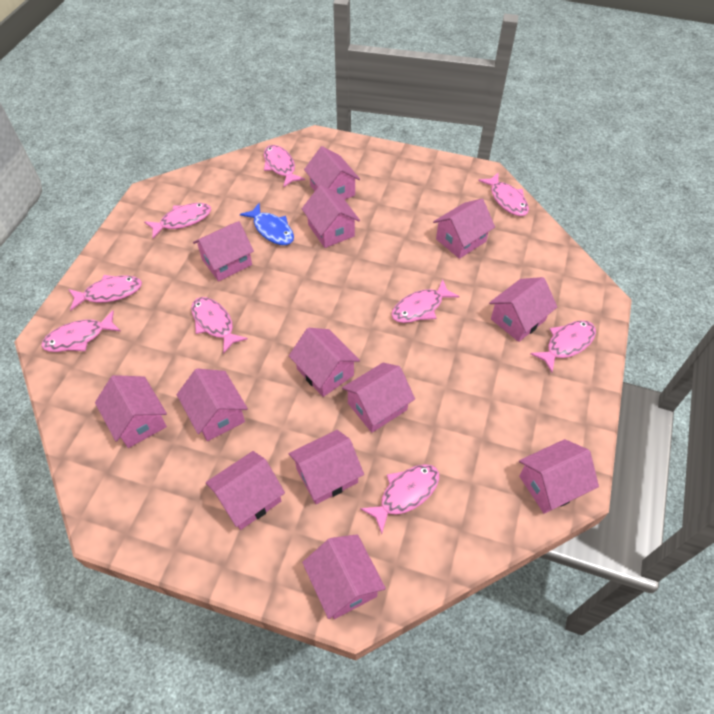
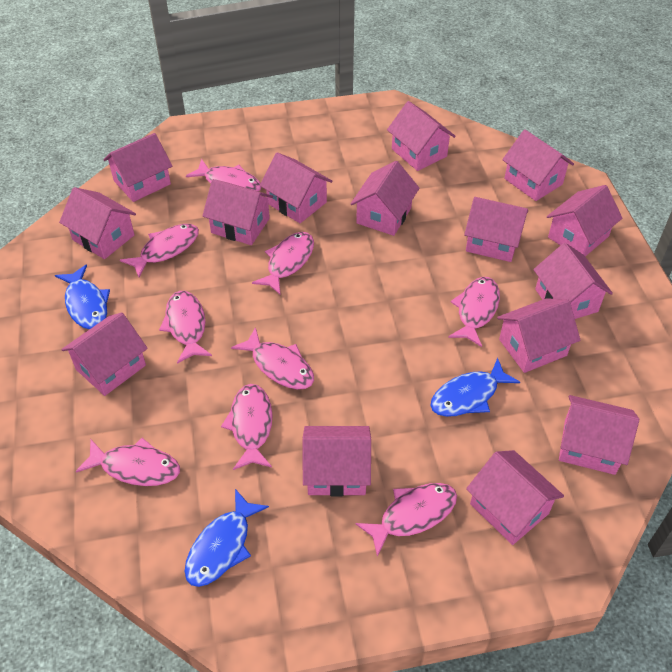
blue fish: [240,203,294,245] = 1 -> [55,264,110,329] [185,489,269,587] [430,358,520,417] = 3
pink house: [95,375,167,448] [177,368,248,441] [193,221,254,281] [206,451,285,530] [289,328,360,397] [289,430,364,504] [302,185,360,248] [302,534,386,619] [304,146,360,200] [342,363,415,433] [433,199,495,259] [489,277,557,342] [519,439,599,514] = 13 -> [59,187,136,259] [61,313,148,396] [103,133,172,202] [203,179,273,245] [260,152,332,223] [303,426,371,497] [351,161,419,236] [387,101,456,171] [464,197,528,262] [466,450,564,545] [497,298,580,373] [502,130,574,201] [533,243,613,319] [547,185,622,256] [559,395,639,475] = 15

